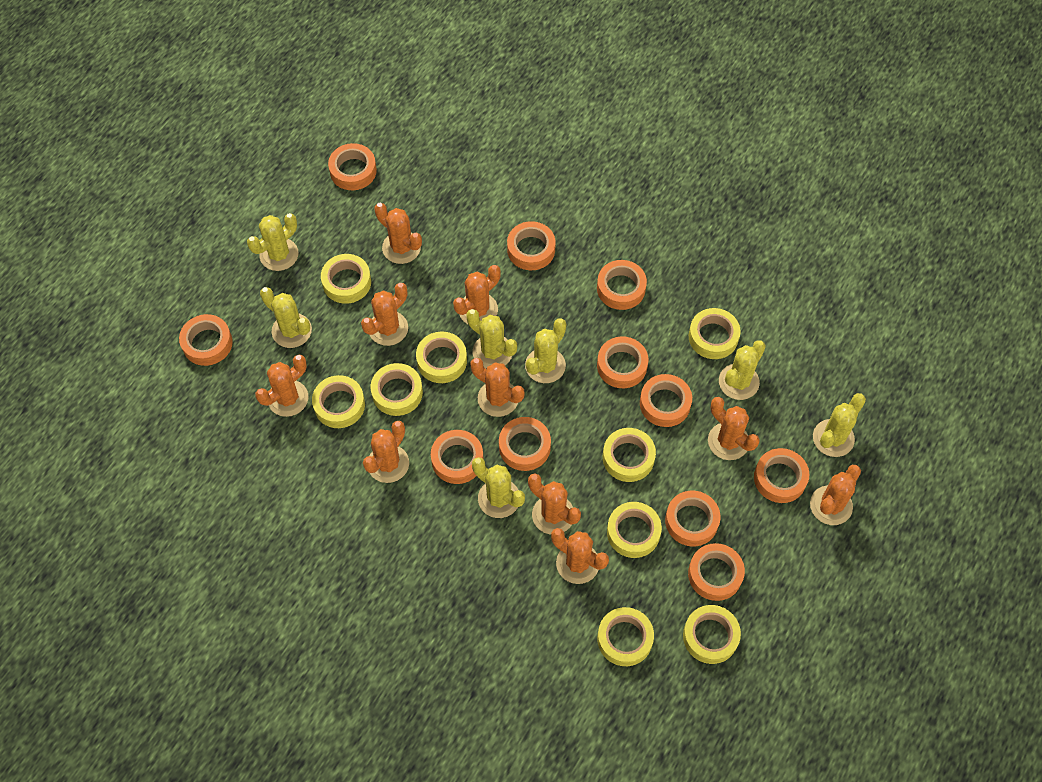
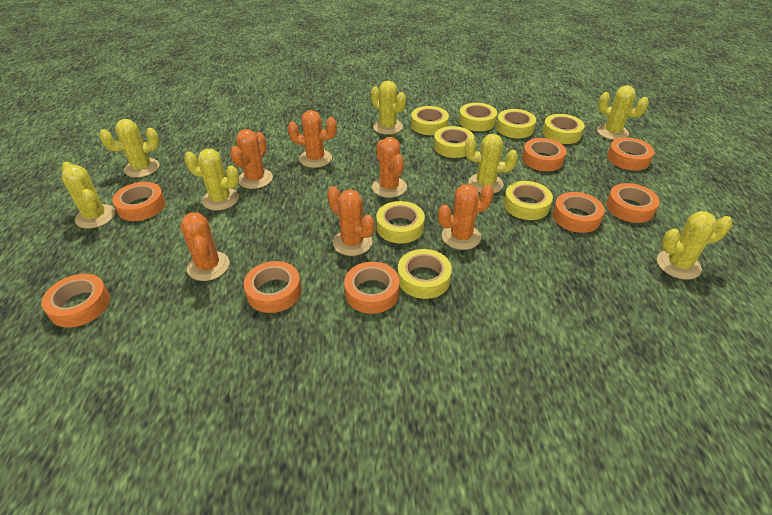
orange cactus: [255,355,308,417] [361,283,408,346] [363,421,409,483] [374,203,422,264] [453,265,501,325] [470,358,524,417] [528,474,581,535] [551,528,609,584] [708,397,760,460] [810,465,861,525] = 10 -> [180,212,230,281] [230,129,273,189] [288,110,337,168] [327,186,374,256] [372,137,407,198] [438,184,494,250] = 6
orange tape: [179,314,233,366] [328,143,377,190] [431,430,483,484] [499,417,551,471] [507,221,556,270] [597,260,647,310] [597,336,648,388] [640,374,692,427] [665,491,721,546] [688,543,745,601] [754,448,809,503] = 11 -> [41,274,110,328] [112,182,166,221] [244,261,302,313] [344,262,400,314] [522,138,567,171] [552,192,605,233] [606,183,660,223] [607,137,655,171] = 8
yellow tape: [312,375,365,428] [321,254,371,304] [370,363,423,416] [416,332,467,383] [597,607,654,666] [603,428,656,482] [607,502,662,558] [683,605,741,664] [689,308,741,359] = 9 -> [376,201,425,243] [398,249,452,299] [411,106,449,135] [434,126,474,158] [459,103,497,131] [496,109,536,138] [504,181,553,220] [542,114,584,144] = 8

